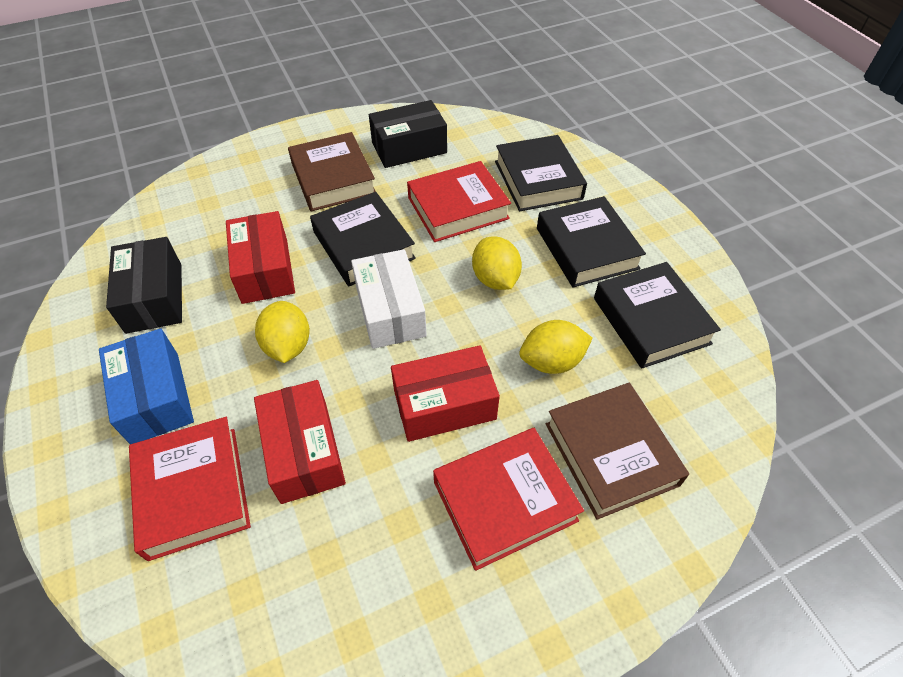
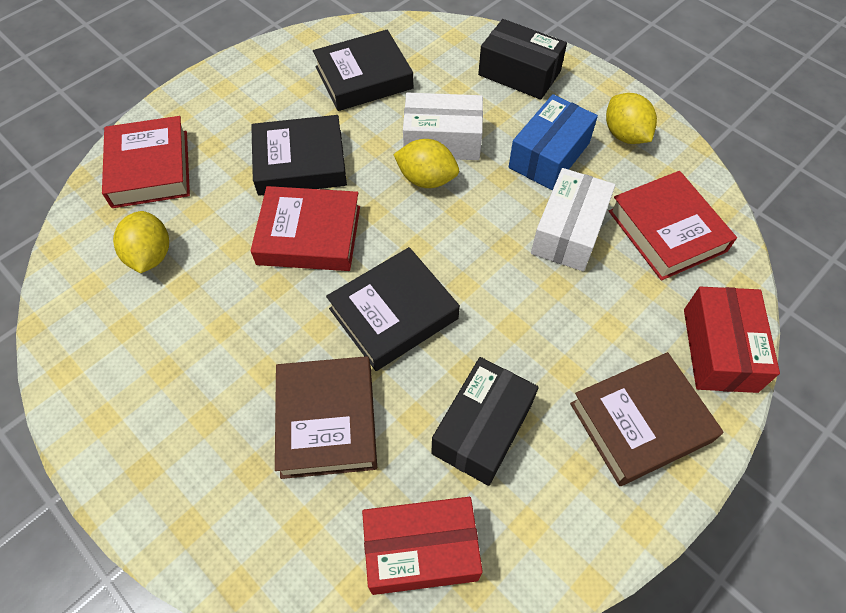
black book: [310,192,416,286] [495,135,587,211] [537,196,646,288] [594,262,721,369] = 4 -> [251,115,347,196] [313,30,413,111] [326,247,460,371] = 3
red box: [226,211,295,304] [254,380,346,504] [391,345,500,442] = 3 -> [362,497,483,595] [684,287,780,393] = 2
white box: [351,249,427,349] = 1 -> [403,93,483,160] [531,168,616,271] = 2

